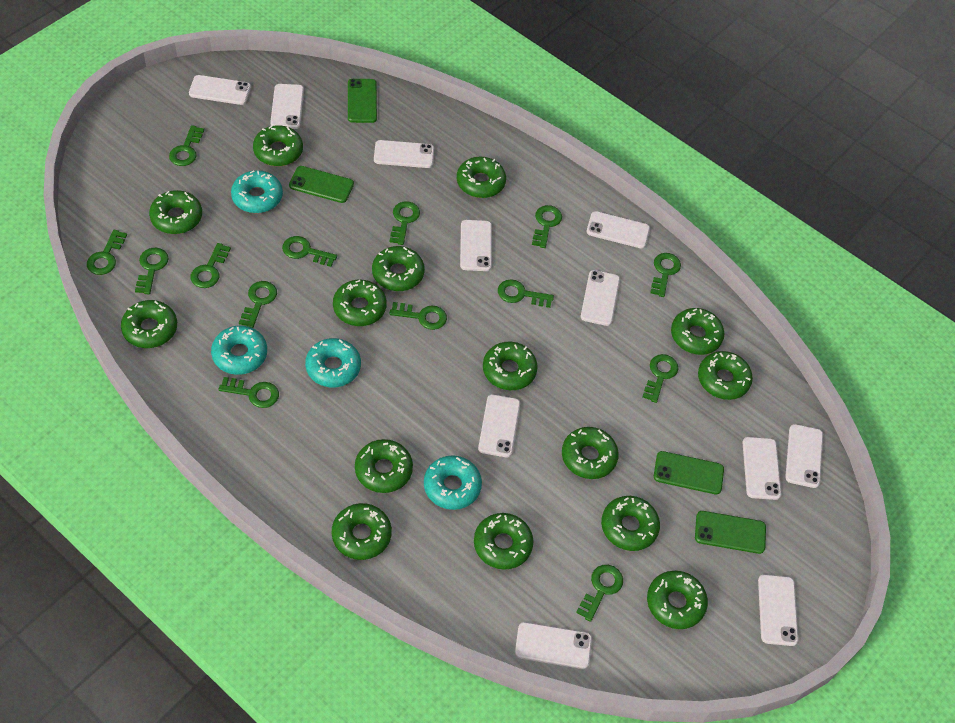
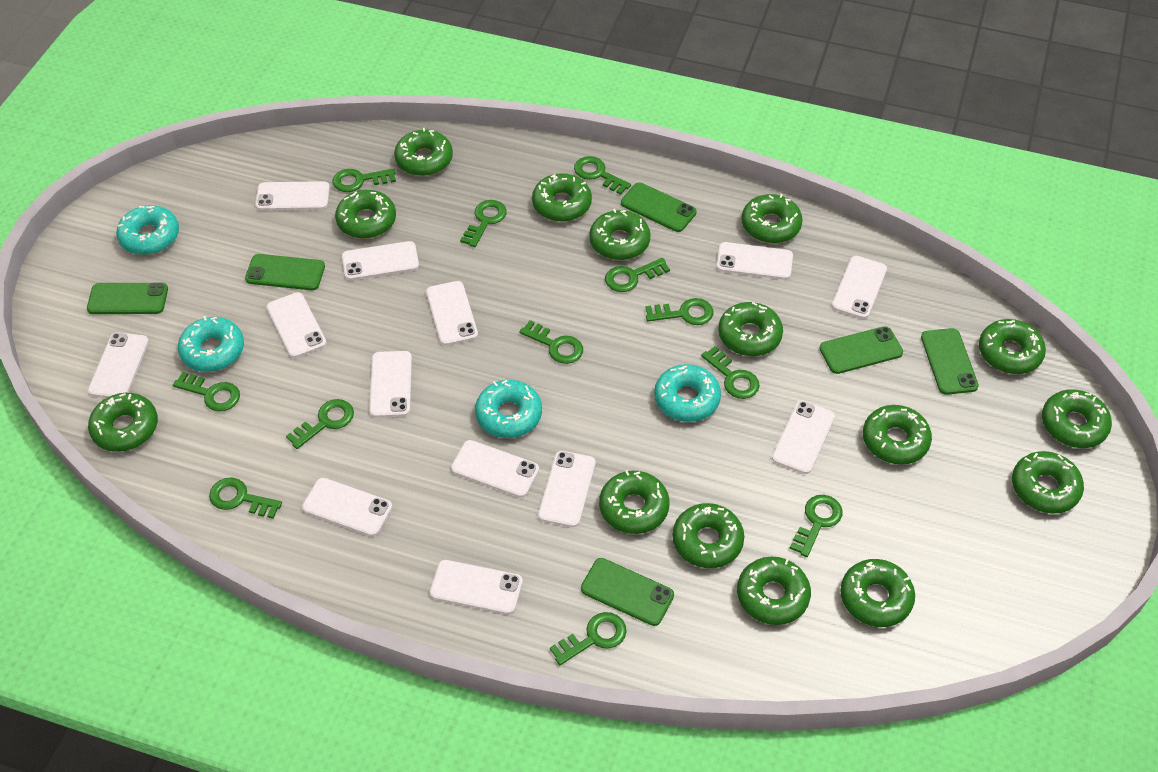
green key: [87,230,127,275] [135,248,169,294] [169,125,204,166] [191,243,231,288] [218,377,279,408] [239,281,277,328] [282,236,337,267] [389,302,447,330] [390,201,420,245] [498,279,554,308] [532,205,562,248] [576,565,623,622] [643,354,678,403] [650,253,681,297] = 14 -> [173,372,240,411] [209,477,282,519] [286,399,354,449] [333,168,396,192] [460,200,507,247] [519,320,583,364] [550,612,627,665] [574,156,631,195] [605,258,670,292] [646,298,714,325] [701,346,760,399] [789,495,843,557] = 12
green phone: [289,166,354,203] [348,79,377,123] [654,451,724,494] [695,511,766,554] = 4 -> [87,283,168,314] [245,254,325,290] [581,558,674,626] [621,182,697,232] [819,326,903,374] [921,328,979,395] = 6
white phone: [189,75,251,105] [270,84,304,129] [374,140,434,168] [460,220,492,271] [478,394,520,457] [515,622,592,669] [581,270,620,326] [587,211,650,248] [743,437,781,500] [758,574,798,646] [785,424,823,488] = 11 -> [88,332,149,398] [255,181,330,211] [266,292,326,358] [302,478,392,536] [342,241,419,280] [369,351,412,418] [426,281,478,346] [430,560,523,614] [451,440,539,498] [538,451,596,527] [716,242,793,280] [772,401,835,474] [832,256,887,319] = 13

